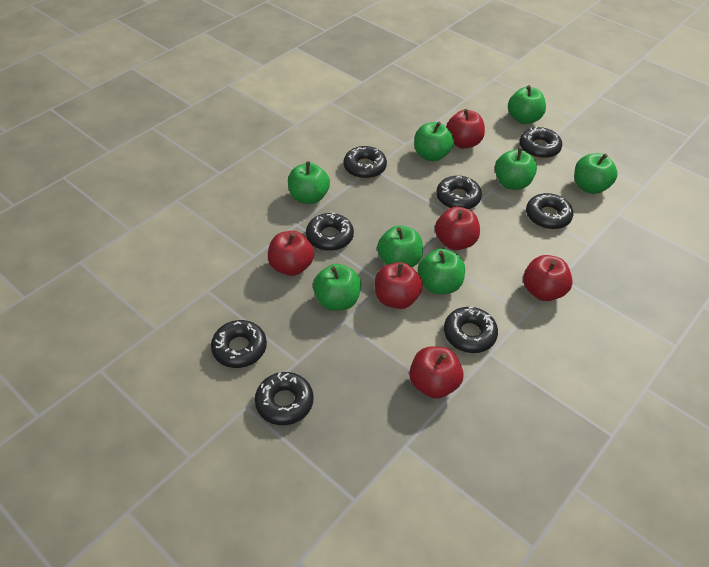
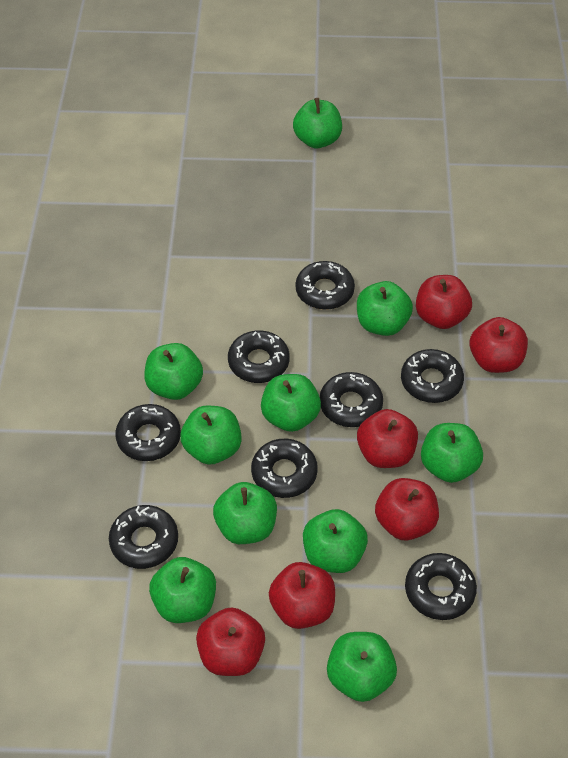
green apple: [288,161,330,204] [313,264,361,311] [377,225,423,267] [414,121,454,161] [418,248,465,294] [495,148,537,190] [508,85,546,124] [574,153,618,194] = 8 -> [144,343,203,400] [149,557,216,623] [180,405,242,465] [213,482,277,544] [261,374,321,432] [293,98,342,148] [303,509,368,573] [327,632,397,702] [357,281,413,336] [421,423,483,483] = 10

